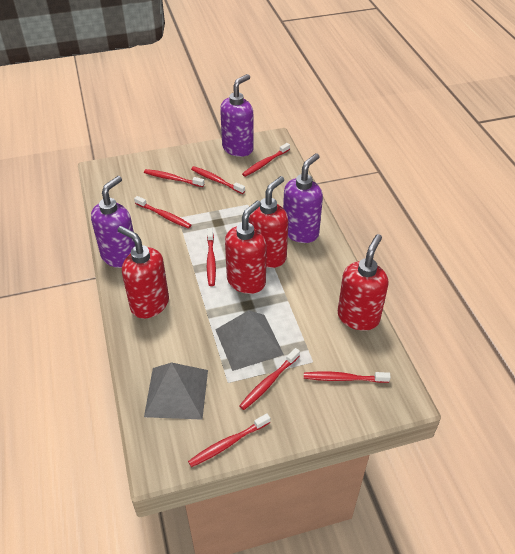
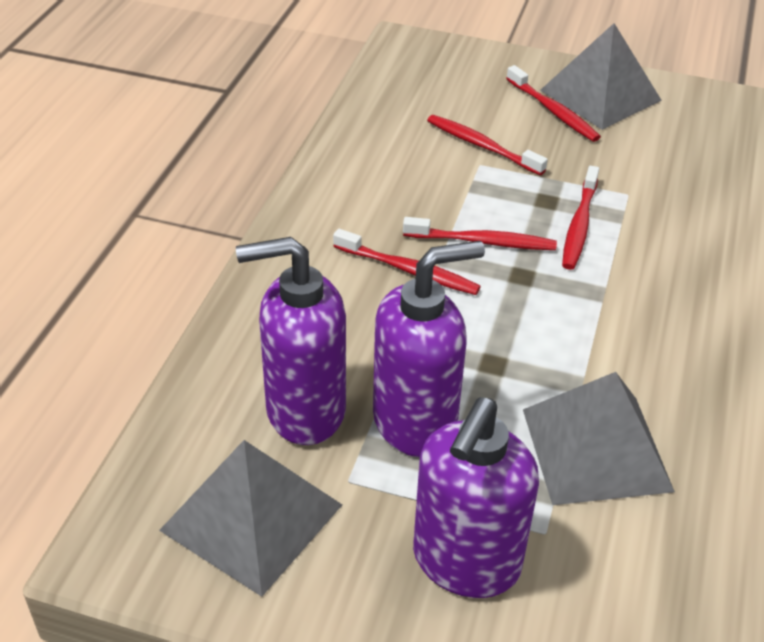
grey pyramid: [144,362,208,420] [215,310,284,371] = 2 -> [159,440,342,597] [523,372,675,505] [540,23,662,130] = 3
red soap dispenser: [118,226,169,318] [225,200,267,294] [248,176,288,268] [338,234,389,331] = 4 -> none = 0
red toothbrush: [134,196,191,229] [144,169,204,187] [188,413,270,467] [191,166,245,194] [207,228,216,286] [239,348,300,410] [242,143,290,177] [304,372,391,383] = 8 -> [333,229,481,295] [403,217,557,250] [427,115,548,175] [506,65,601,142] [562,166,599,270] = 5

